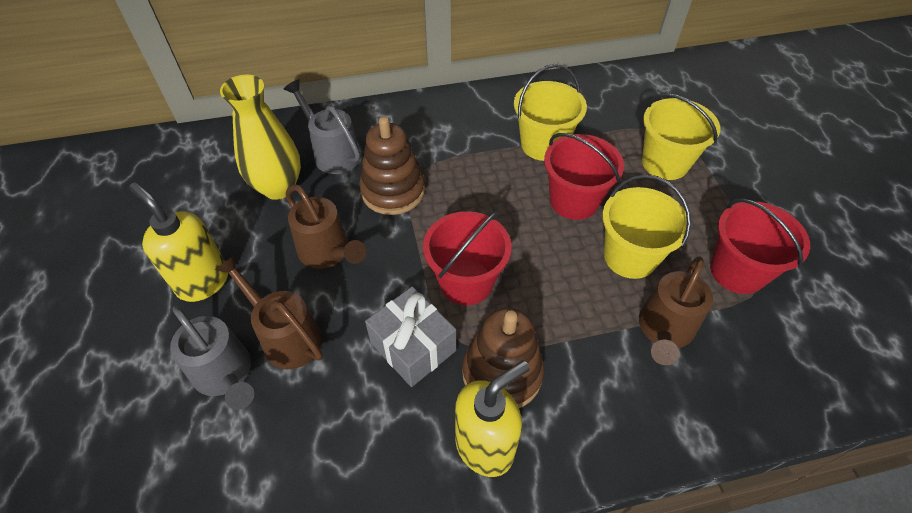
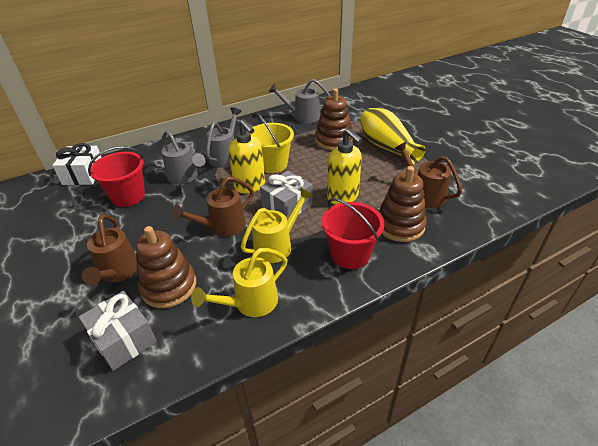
brown stacking toy: [359,116,425,215] [462,308,544,408] = 2 -> [136,226,196,308] [315,88,353,151] [378,166,427,242] = 3
grey gift: [365,286,456,387] = 1 -> [79,291,157,371] [260,171,313,219] = 2
grey watering can: [170,305,254,410] [284,79,361,174] = 2 -> [161,130,206,184] [206,107,242,168] [269,79,330,123] = 3
red bucket: [423,211,512,305] [544,133,624,220] [710,198,810,294] = 3 -> [88,146,145,207] [321,198,384,269] = 2
white gift: none = 0 -> [52,143,102,185] = 1
yellow bucket: [514,64,587,161] [602,174,691,279] [642,93,720,180] = 3 -> [251,112,294,173] = 1
yellow watering can: none = 0 -> [191,248,288,317] [241,188,313,263] = 2

